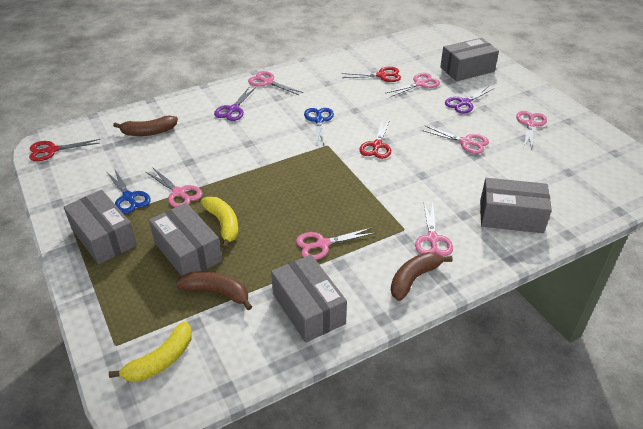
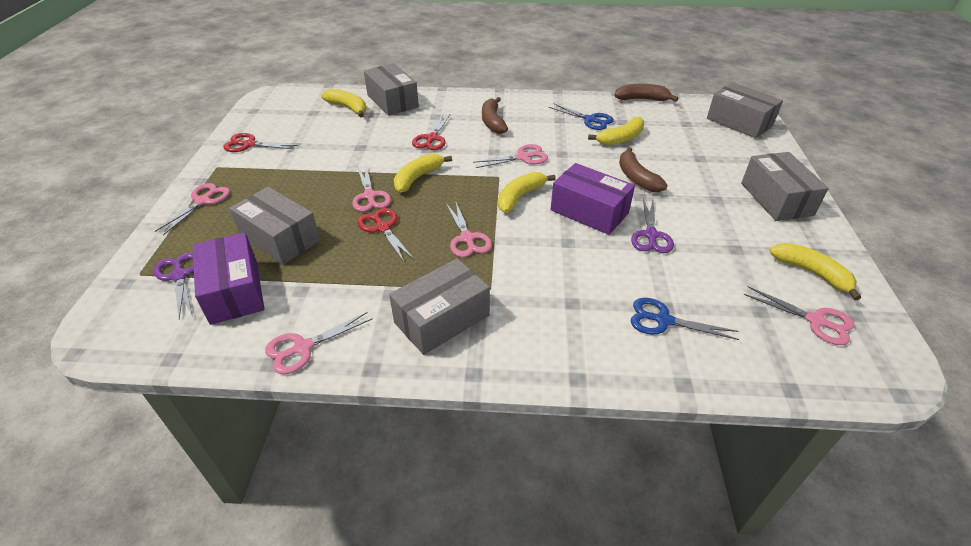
pink scissors: [146,167,202,207] [248,71,303,95] [296,227,375,260] [386,73,440,97] [415,202,453,256] [422,126,489,154] [516,111,547,150] = 7 -> [155,183,230,235] [265,312,373,374] [352,166,391,212] [446,202,492,257] [473,144,548,168] [743,286,855,345] = 6
purple box: none = 0 -> [193,233,265,325] [551,163,635,235] = 2
yellow banana: [109,322,192,382] [201,197,239,249] = 2 -> [321,89,367,117] [394,153,452,193] [498,172,556,213] [588,117,644,145] [769,243,861,300] = 5

